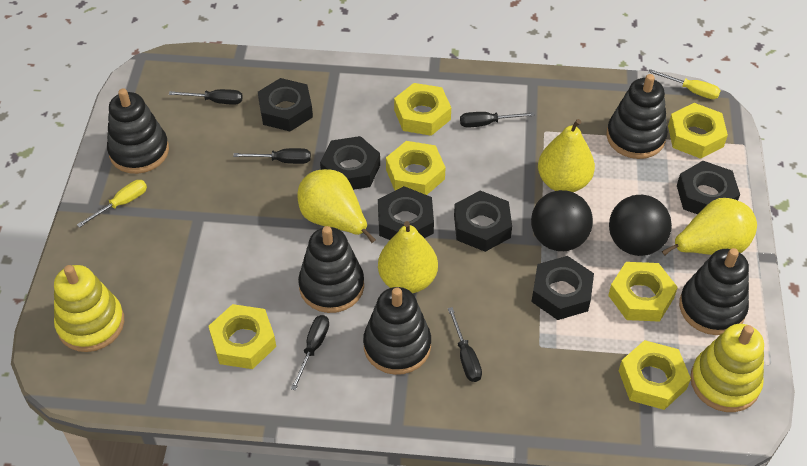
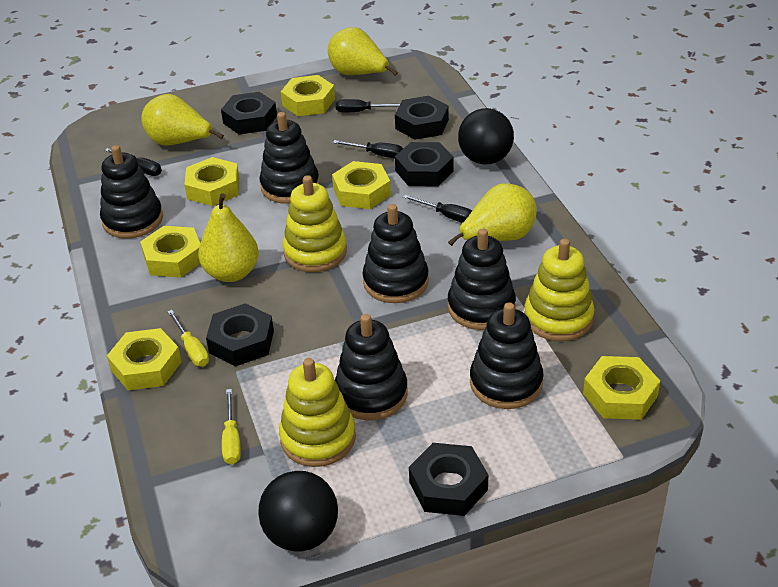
black nut: [258,78,313,131] [320,136,380,190] [378,186,434,240] [454,191,512,252] [531,256,594,320] [677,161,740,214] = 6 -> [206,303,274,367] [221,92,277,134] [395,96,449,140] [395,142,454,186] [409,443,488,516] = 5
black screwdriver: [169,89,243,105] [233,148,311,164] [291,315,329,390] [448,307,482,382] [460,112,535,128] = 5 -> [105,148,162,176] [333,140,403,158] [336,99,400,112] [403,195,472,223] = 4
black stacking toy: [107,89,169,174] [298,226,364,313] [363,287,431,375] [606,74,668,159] [679,248,749,335] = 5 -> [100,145,163,238] [259,112,320,204] [335,314,408,420] [362,204,429,303] [448,228,516,330] [470,302,544,409] = 6
yellow stacking toy: [54,265,124,352] [690,324,764,412] = 2 -> [279,358,356,467] [283,175,347,272] [524,239,594,341] = 3

